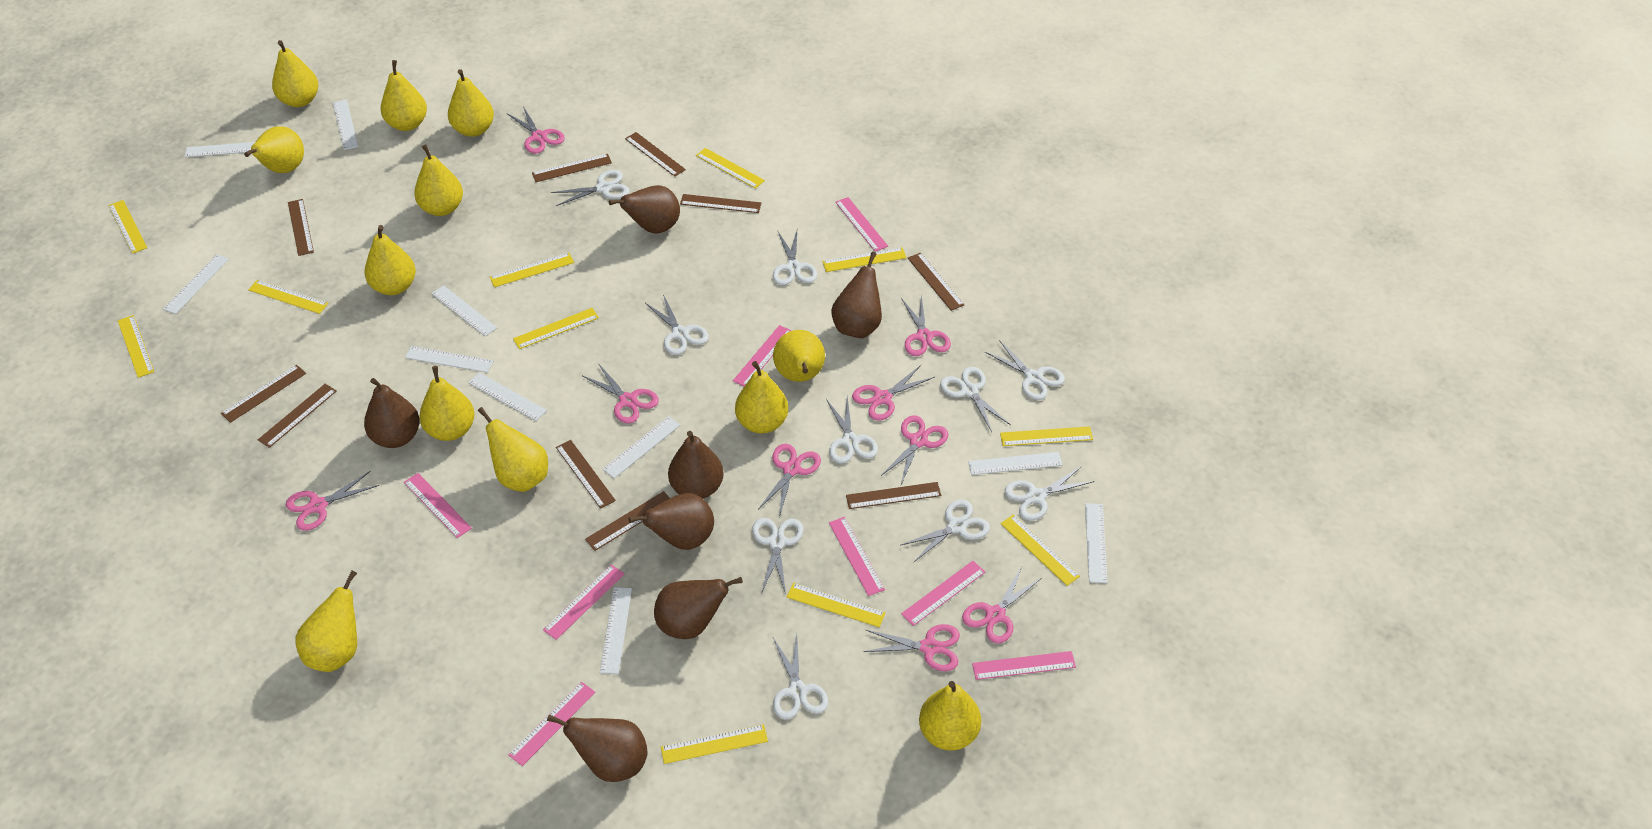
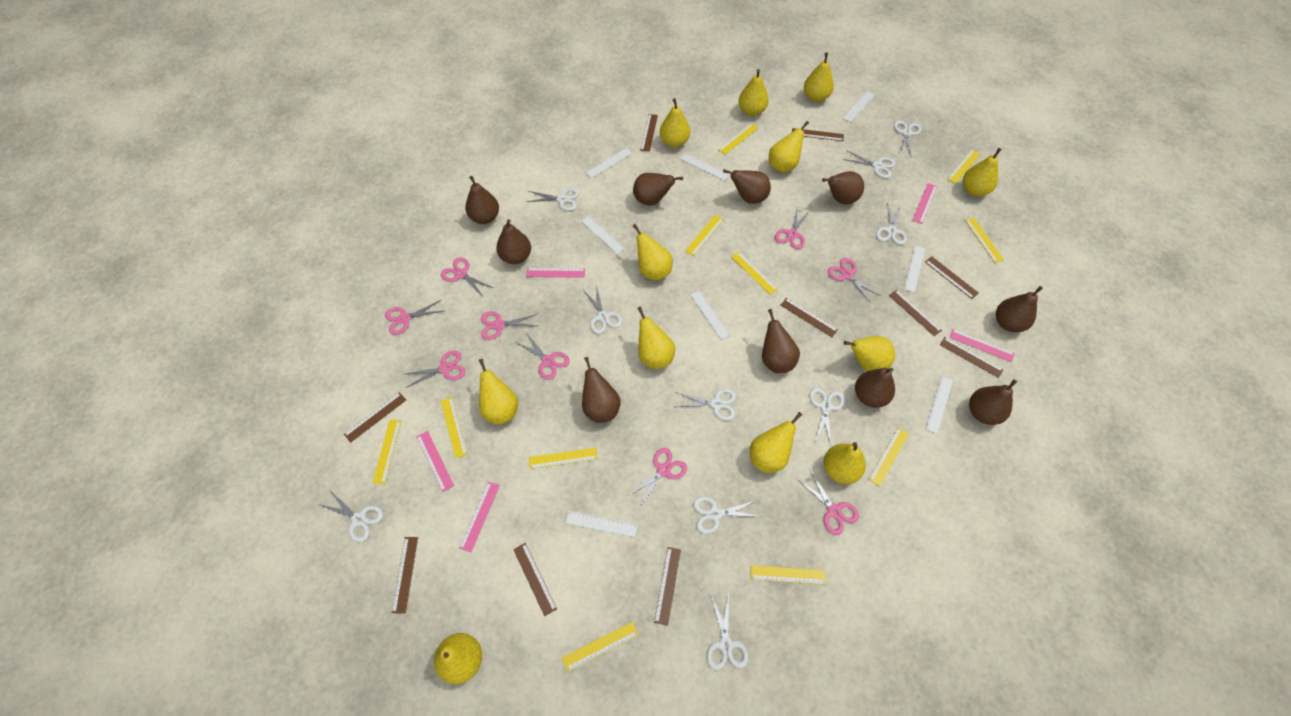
brown pear: [364,378,420,448] [547,714,647,782] [609,185,680,234] [628,493,714,550] [654,577,743,639] [668,431,724,499] [831,252,882,338] = 7 -> [465,176,499,224] [496,219,531,264] [582,357,621,423] [633,173,683,206] [723,169,771,204] [762,309,800,373] [822,171,864,205] [855,368,895,408] [969,379,1017,425] [996,286,1043,332] = 10
pink ruler: [404,473,472,538] [508,682,596,766] [543,564,624,640] [733,325,792,386] [829,517,885,596] [835,197,888,252] [901,561,985,626] [972,651,1076,680] = 8 -> [416,431,454,492] [459,482,500,552] [526,268,585,278] [912,183,938,224] [950,329,1015,362] = 5
white ruler: [163,254,229,314] [185,142,255,157] [333,99,358,150] [405,346,493,373] [431,285,497,336] [468,372,547,421] [600,587,632,674] [602,416,680,478] [968,452,1062,475] [1085,503,1108,583] = 10 -> [566,511,638,537] [581,216,625,254] [585,148,632,178] [680,153,730,181] [691,290,731,340] [843,91,875,123] [904,245,925,293] [925,376,953,434] = 8

